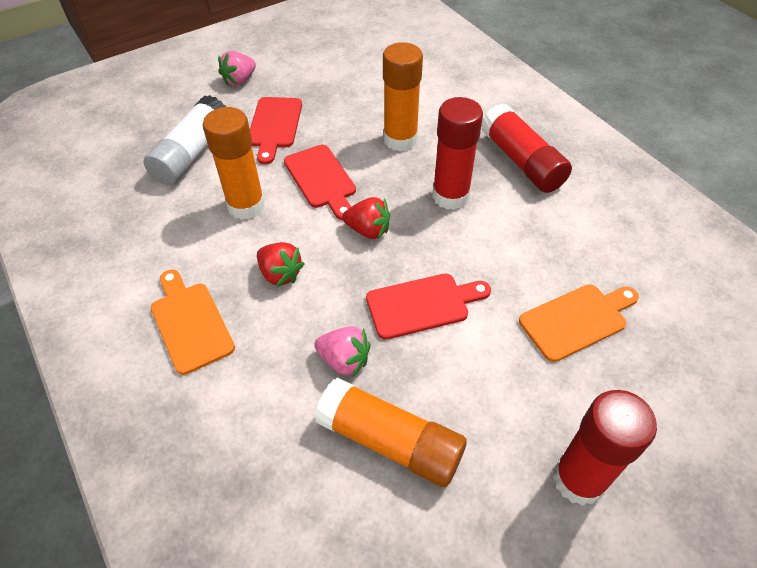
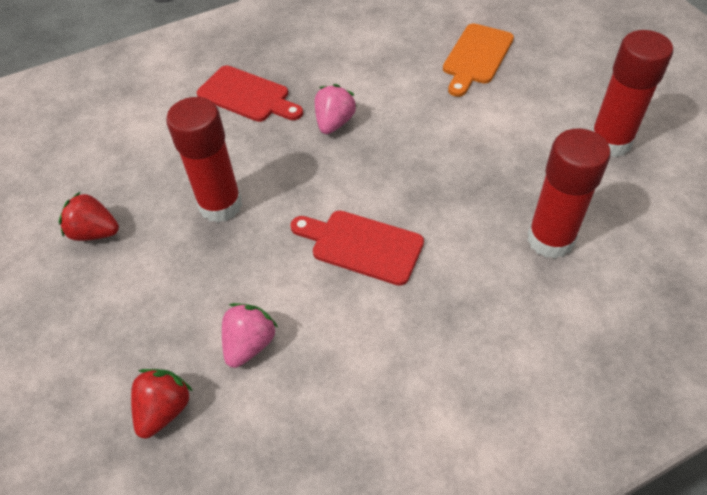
orange cutting board: [151,270,235,375] [519,284,639,362] = 2 -> [443,23,514,97] = 1
orange glue stick: [203,107,265,220] [314,378,467,487] [383,42,423,151] = 3 -> none = 0
red cutting board: [250,97,302,164] [284,145,356,220] [366,274,491,340] = 3 -> [197,65,303,122] [290,210,424,286] = 2
white glue stick: [143,95,226,185] = 1 -> none = 0

